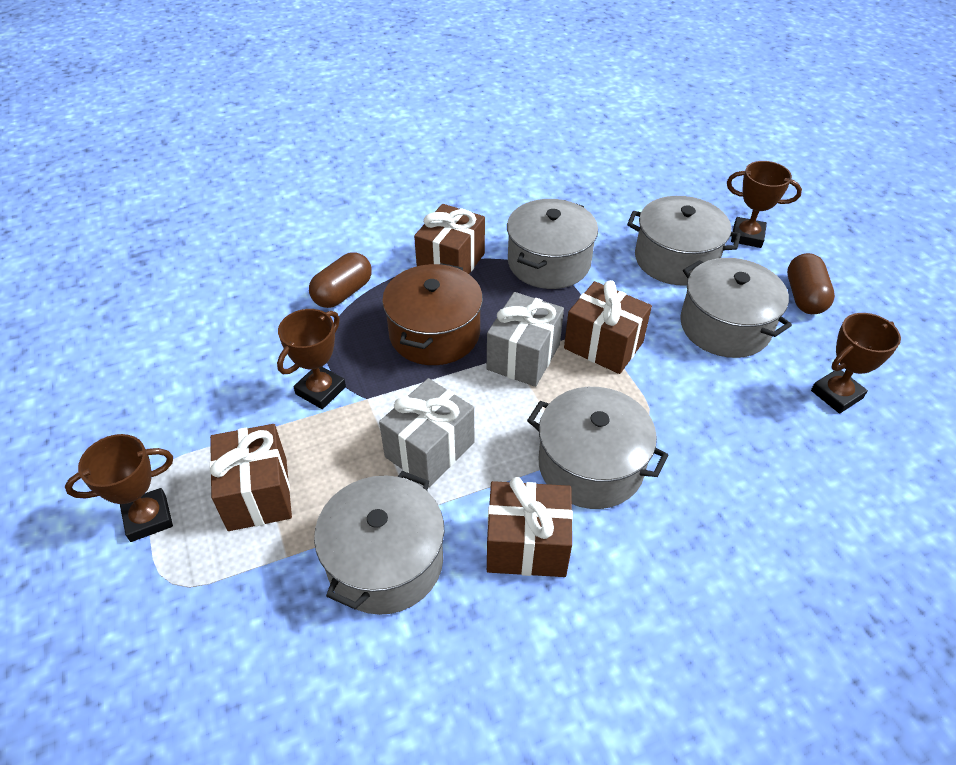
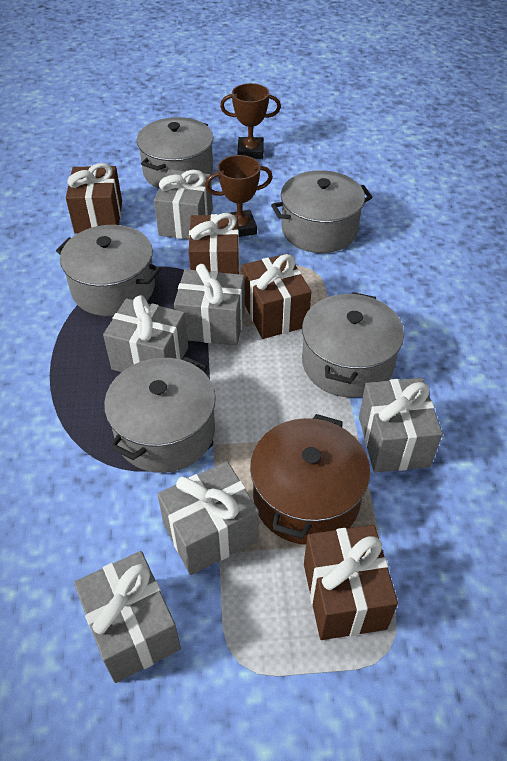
brown capsule: [309,252,372,308] [787,253,835,314] = 2 -> none = 0
brown trophy: [65,434,173,542] [277,309,346,409] [727,161,802,248] [811,313,901,414] = 4 -> [205,155,273,237] [220,83,281,159] = 2
grey gift: [379,378,474,488] [487,292,564,387] = 2 -> [74,551,181,683] [103,295,188,372] [154,169,213,239] [157,461,259,575] [174,264,245,346] [359,378,443,473] = 6

